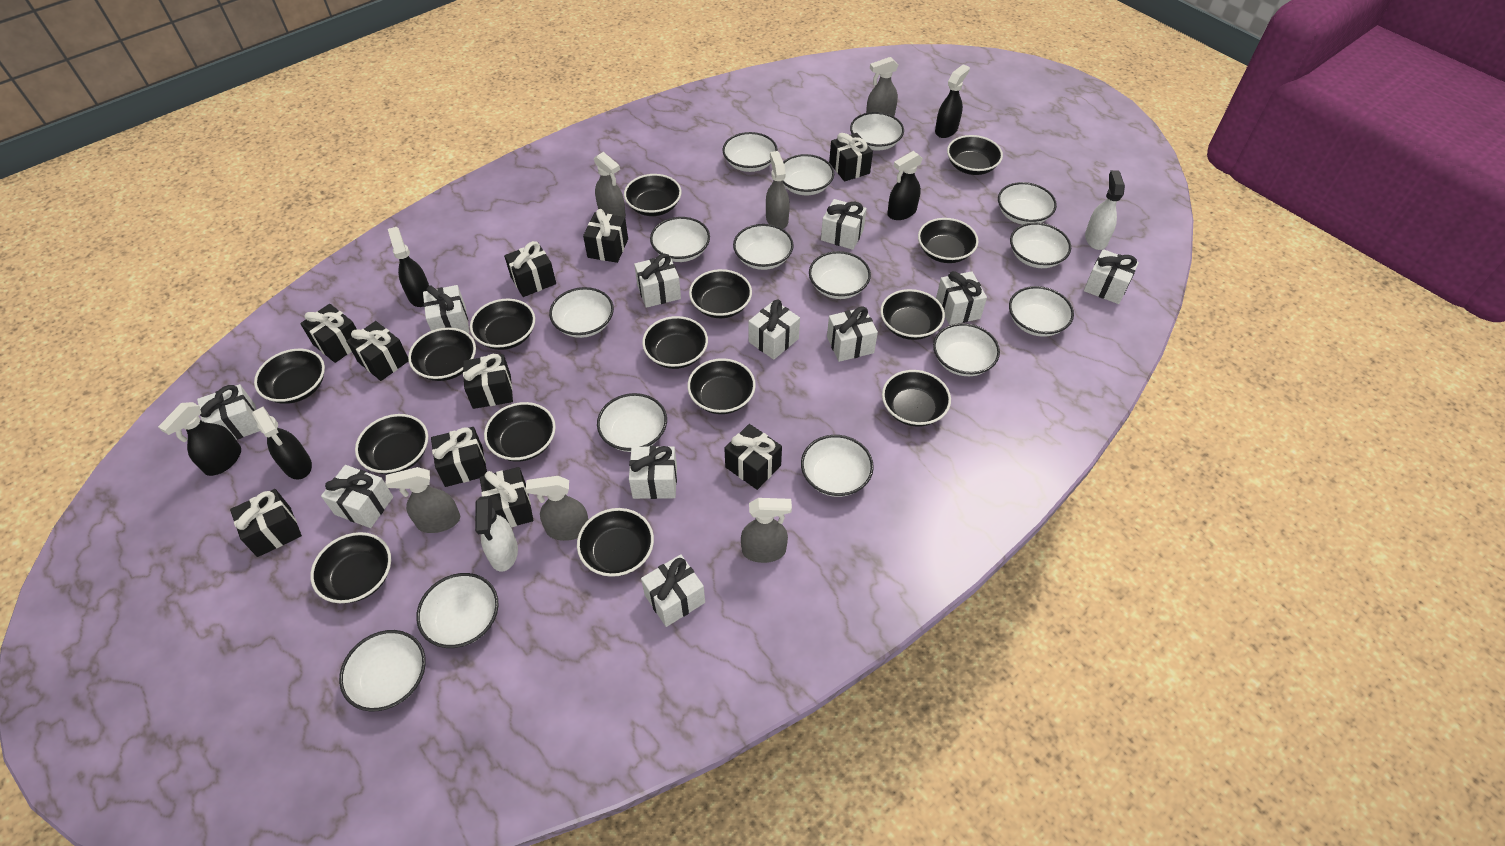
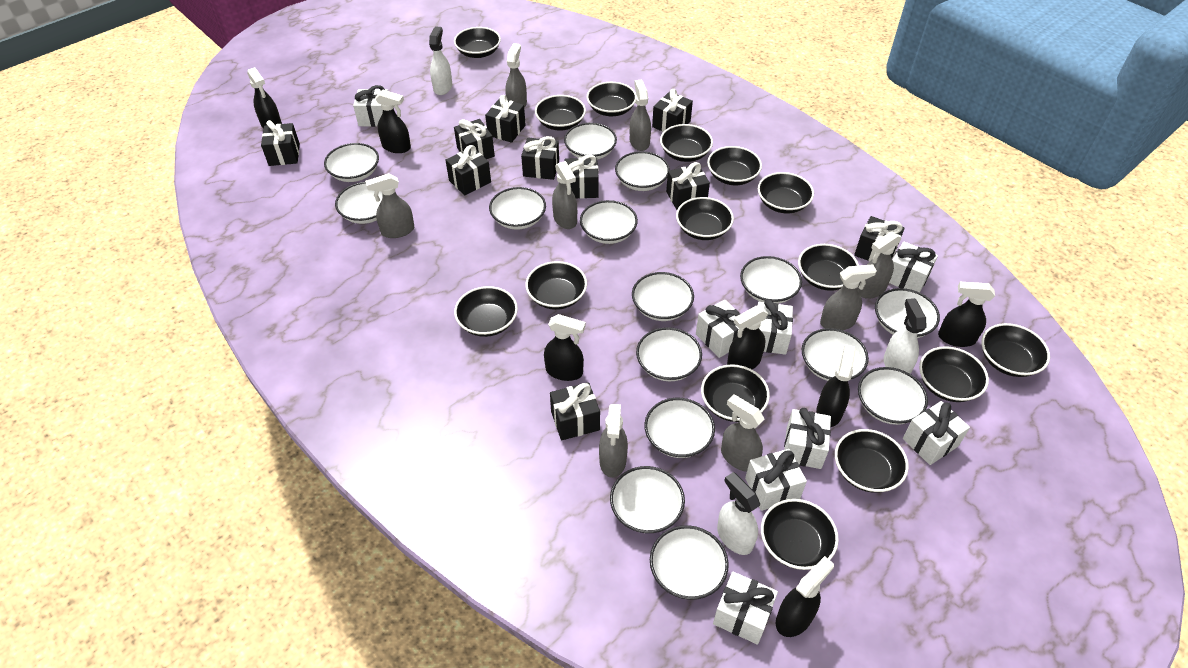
black spray bottle: [158,402,241,476] [252,406,312,479] [388,227,429,307] [887,151,923,220] [935,64,970,138] = 5 -> [247,67,282,129] [375,90,411,153] [544,314,586,381] [727,305,768,369] [776,556,834,637] [816,344,856,427] [938,282,995,347] = 7
grey spray bottle: [386,467,460,533] [526,476,588,541] [594,152,626,218] [741,498,792,563] [766,151,790,229] [866,57,898,116] = 6 -> [365,173,414,238] [505,43,527,108] [552,161,577,229] [599,404,628,478] [630,80,651,151] [721,394,764,472] [820,264,877,330] [857,232,901,299] = 8
white gift: [197,384,260,440] [321,465,393,528] [423,285,469,333] [629,446,677,499] [634,254,681,308] [641,554,705,627] [748,299,800,360] [821,199,867,250] [827,306,878,362] [936,271,987,325] [1084,249,1139,304] = 11 -> [353,85,388,127] [696,300,740,358] [713,572,778,645] [745,449,807,511] [758,299,793,355] [784,408,831,469] [889,242,938,292] [903,401,970,465] = 8
white spray bottle: [475,496,518,572] [1085,170,1125,250] = 2 -> [429,26,452,95] [717,472,760,555] [884,298,926,374] = 3

